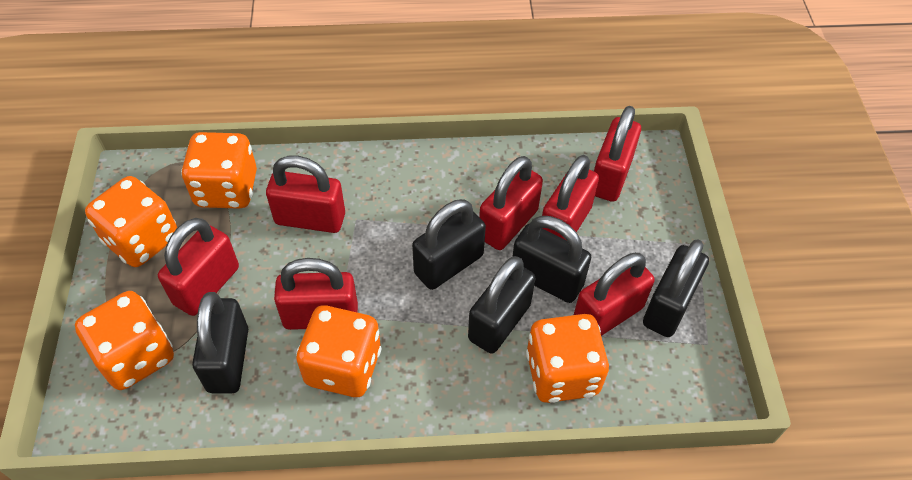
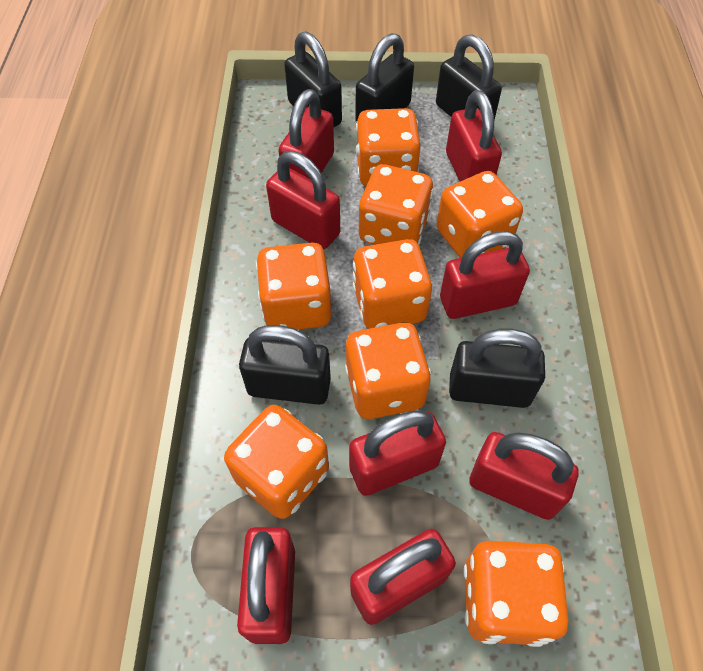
orange dice: [75,291,174,390] [85,176,177,267] [181,132,257,209] [296,305,381,397] [526,314,609,403] = 5 -> [224,405,329,519] [256,243,332,330] [345,322,431,419] [353,239,432,329] [356,108,421,187] [359,164,434,245] [437,171,523,258] [464,541,569,647] = 8
red padlock: [158,218,239,316] [266,155,345,233] [274,258,358,330] [479,156,543,250] [542,155,599,240] [574,252,655,336] [594,106,641,202] = 7 -> [237,527,295,644] [266,151,340,249] [278,89,334,179] [349,410,446,496] [350,529,456,625] [440,231,530,319] [446,90,502,181] [469,432,579,520] = 8

